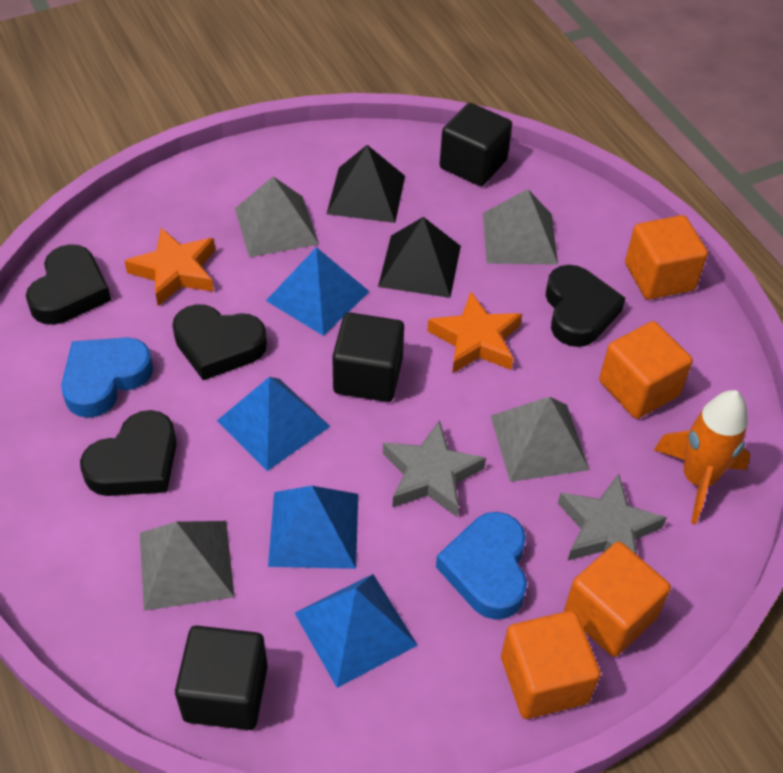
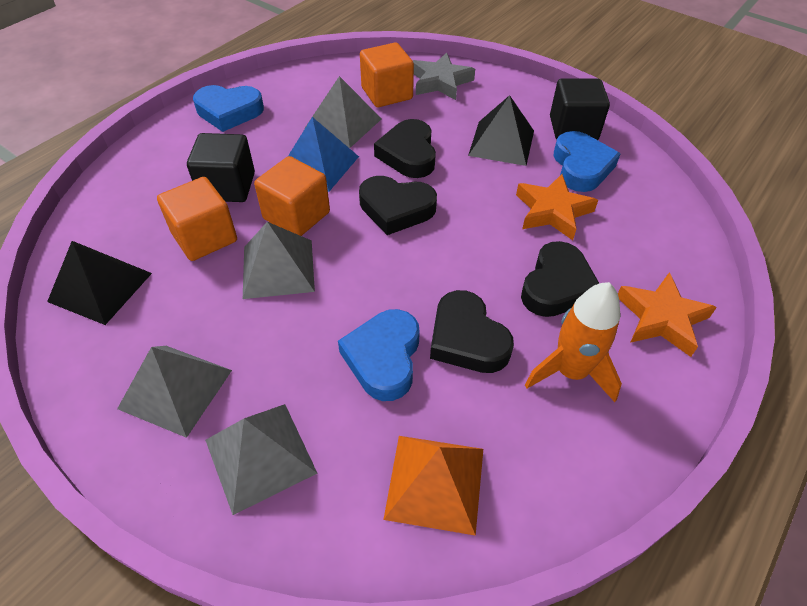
black cube: [175,625,268,730] [332,312,404,402] [440,103,512,186] = 3 -> [187,133,255,202] [550,78,610,140] = 2
blue heart: [61,337,153,418] [436,512,527,620] = 2 -> [193,85,264,132] [338,309,420,401] [554,131,620,192] = 3
blue pyramid: [217,377,331,471] [266,247,370,336] [268,486,358,569] [295,574,418,688] = 4 -> [288,117,359,192] = 1
grey star: [383,420,486,517] [558,474,667,561] = 2 -> [413,53,475,100] = 1
orange cube: [501,610,601,719] [564,541,671,657] [599,321,693,419] [625,215,708,300] = 4 -> [157,177,237,261] [254,156,330,236] [360,43,414,107] = 3
orange pyramid: none = 0 -> [383,436,483,536] = 1

